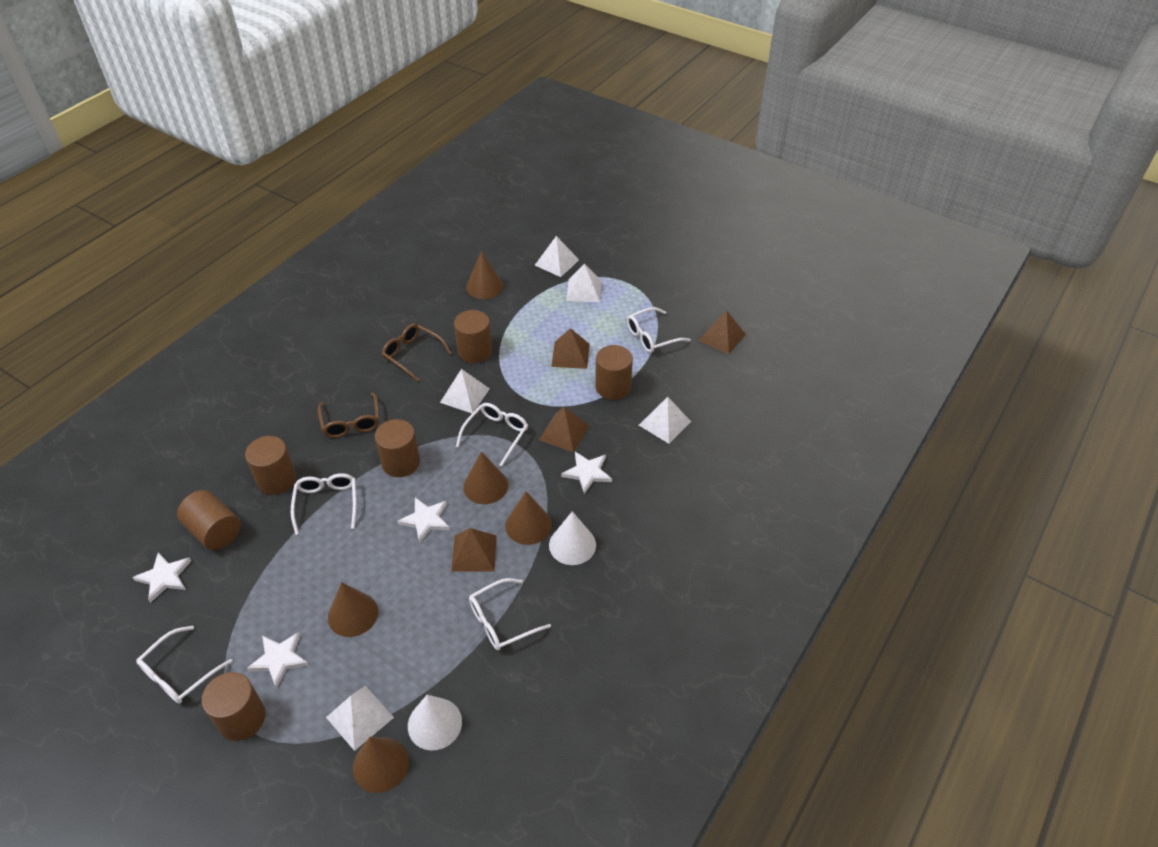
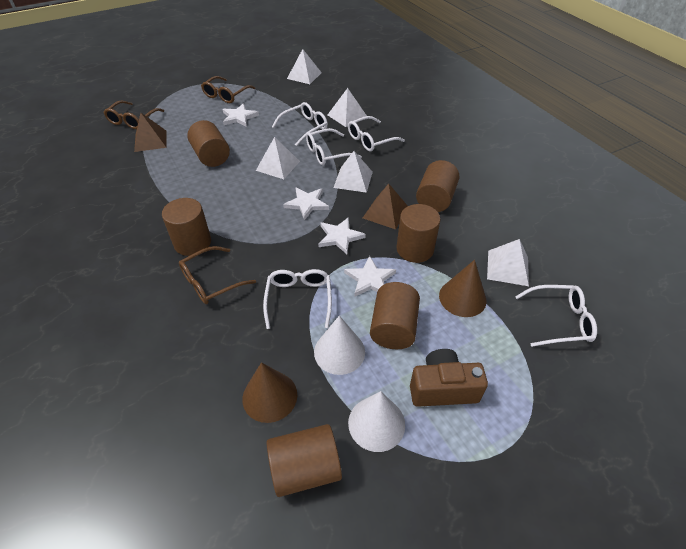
brown camera: none = 0 -> [410,349,488,407] = 1
brown cone: [328,582,378,637] [353,737,409,793] [463,451,508,504] [466,251,503,299] [505,491,552,545] = 5 -> [242,362,297,423] [439,260,486,317] = 2
brown glasses: [318,393,379,438] [382,323,452,382] = 2 -> [103,101,164,129] [179,246,256,304] [201,76,255,103] = 3
brown pyramid: [451,528,497,572] [539,407,589,452] [551,328,590,369] [699,310,746,354] = 4 -> [134,113,167,152] [363,184,408,230] = 2

